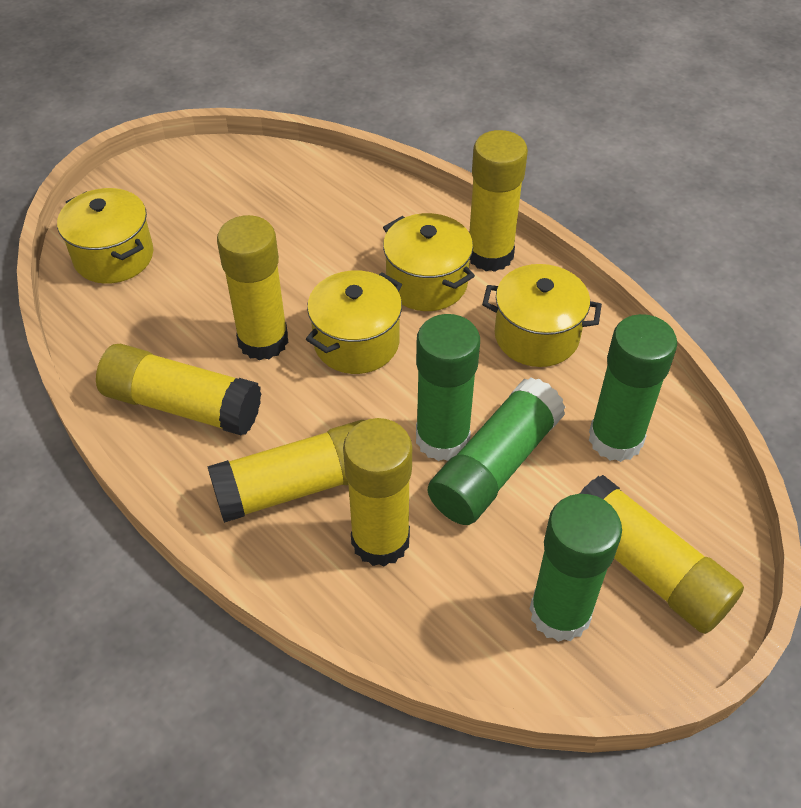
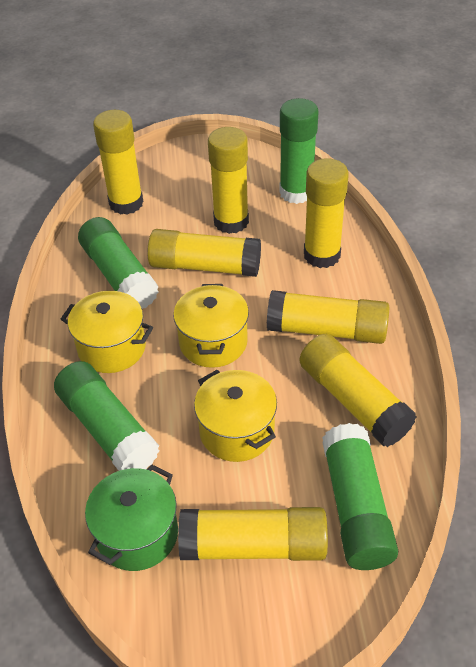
green pot: none = 0 -> [85,465,178,571] = 1
yellow glue stick: [96,344,261,436] [207,420,365,523] [217,215,288,360] [343,418,412,567] [469,130,528,272] [579,475,744,634] = 6 -> [93,110,143,215] [147,229,261,277] [178,507,328,561] [208,127,249,234] [267,290,389,344] [300,334,416,447] [304,158,349,268] = 7
yellow pot: [57,188,153,284] [306,270,402,374] [383,213,475,311] [482,264,602,367] = 4 -> [61,291,153,373] [173,284,249,368] [194,370,277,462] = 3

